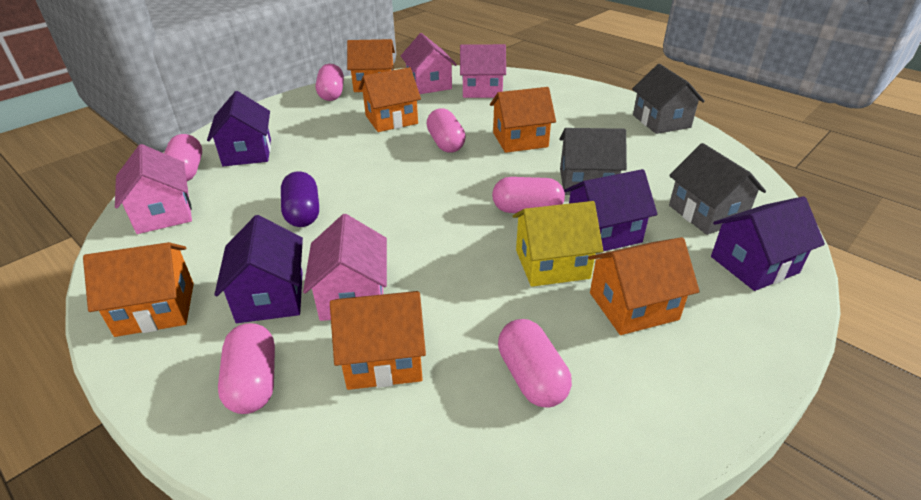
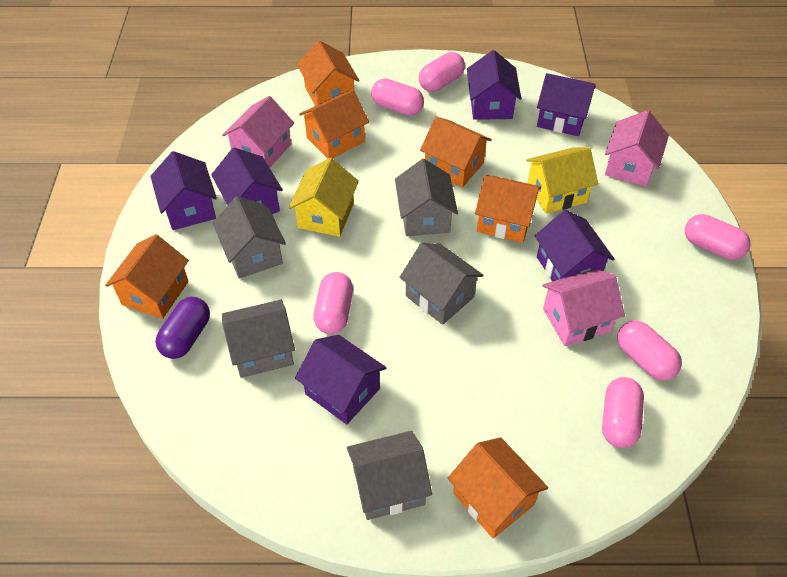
grey house: [560,128,627,195] [632,64,705,134] [669,143,766,235] = 3 -> [213,196,286,279] [222,300,295,378] [347,431,432,520] [395,159,458,236] [399,243,484,325] = 5
pink house: [115,144,192,234] [303,214,387,321] [401,33,457,94] [460,44,506,98] = 4 -> [222,96,294,168] [542,269,625,346] [605,110,669,186] = 3
purple house: [207,91,271,166] [214,215,303,323] [564,169,658,252] [711,196,825,291] = 4 -> [150,151,217,230] [211,147,283,214] [295,335,386,424] [467,50,521,120] [535,210,615,282] [537,73,596,136] = 6
yellow house: [513,201,603,287] = 1 -> [288,158,359,237] [526,147,598,214] = 2

